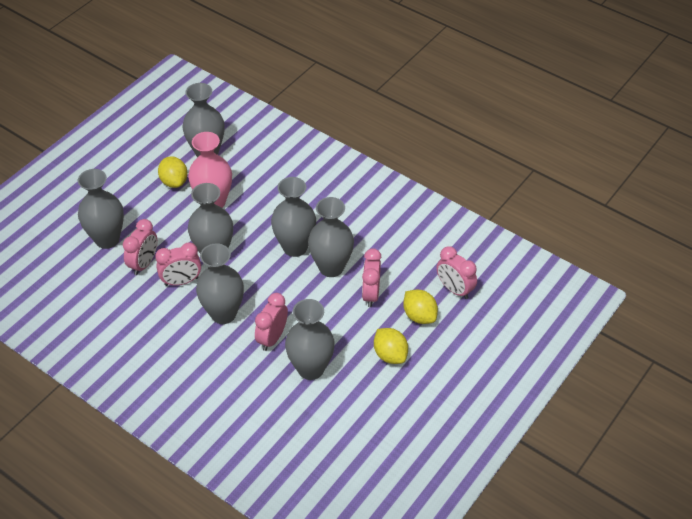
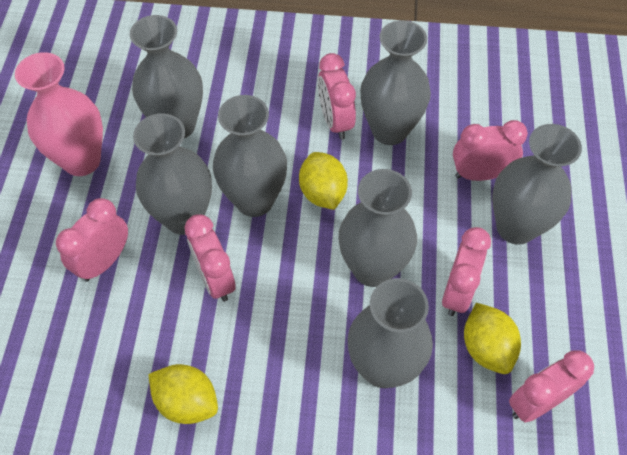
pink clock: [123,219,157,275] [155,242,201,286] [255,293,288,351] [362,248,382,307] [437,246,477,299] = 5 -> [56,198,128,282] [185,214,236,302] [318,53,356,140] [442,227,491,316] [453,120,528,181] [509,350,594,422] = 6

